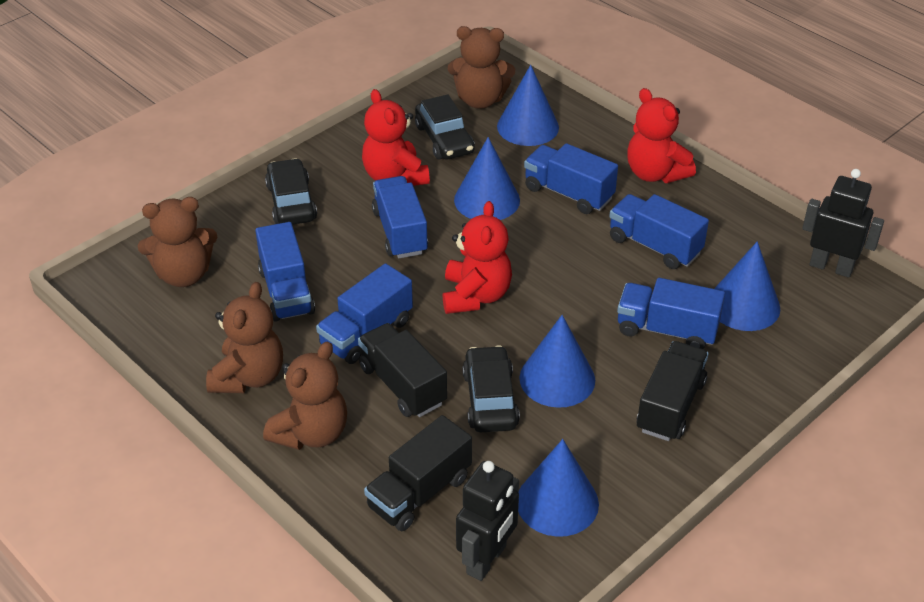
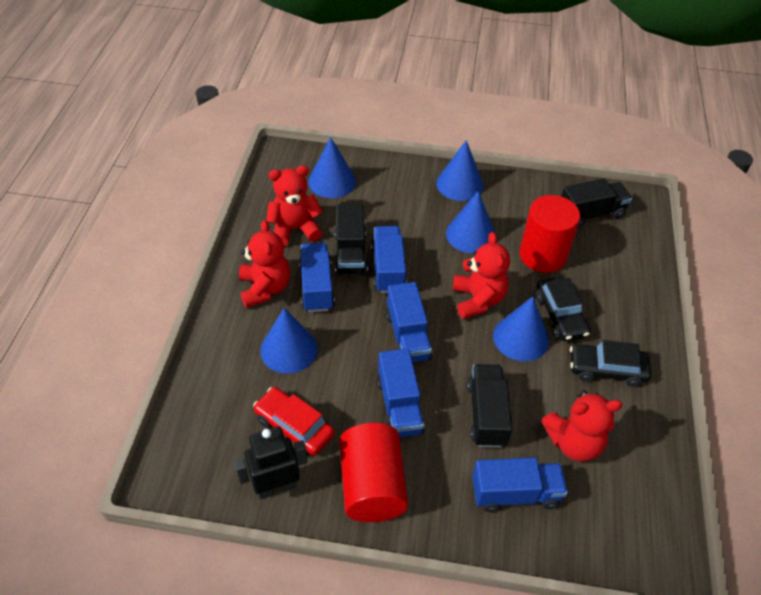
black car: [265,158,317,225] [415,95,475,160] [462,345,520,432] = 3 -> [536,277,590,341] [570,340,651,387] = 2
black robot: [456,461,519,581] [802,169,884,278] = 2 -> [234,427,307,500] = 1
blue truck: [255,222,315,322] [316,263,413,364] [372,176,428,258] [524,143,618,214] [609,194,709,269] [617,278,725,349] = 6 -> [299,242,335,312] [371,226,407,293] [377,348,425,438] [386,282,432,362] [472,457,568,512] = 5
brown teddy bear: [137,197,218,287] [206,282,283,393] [263,341,347,450] [448,26,515,109] = 4 -> none = 0
red car: none = 0 -> [253,387,334,456] = 1
red cylinder: none = 0 -> [340,423,408,522] [519,195,580,273] = 2
red teddy bear: [362,89,430,186] [443,201,512,314] [627,88,696,183] = 3 -> [239,220,290,308] [266,165,323,247] [453,232,510,319] [541,390,622,462] = 4

